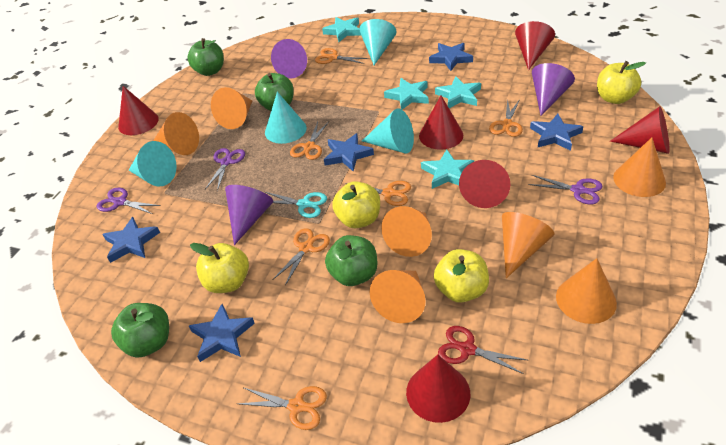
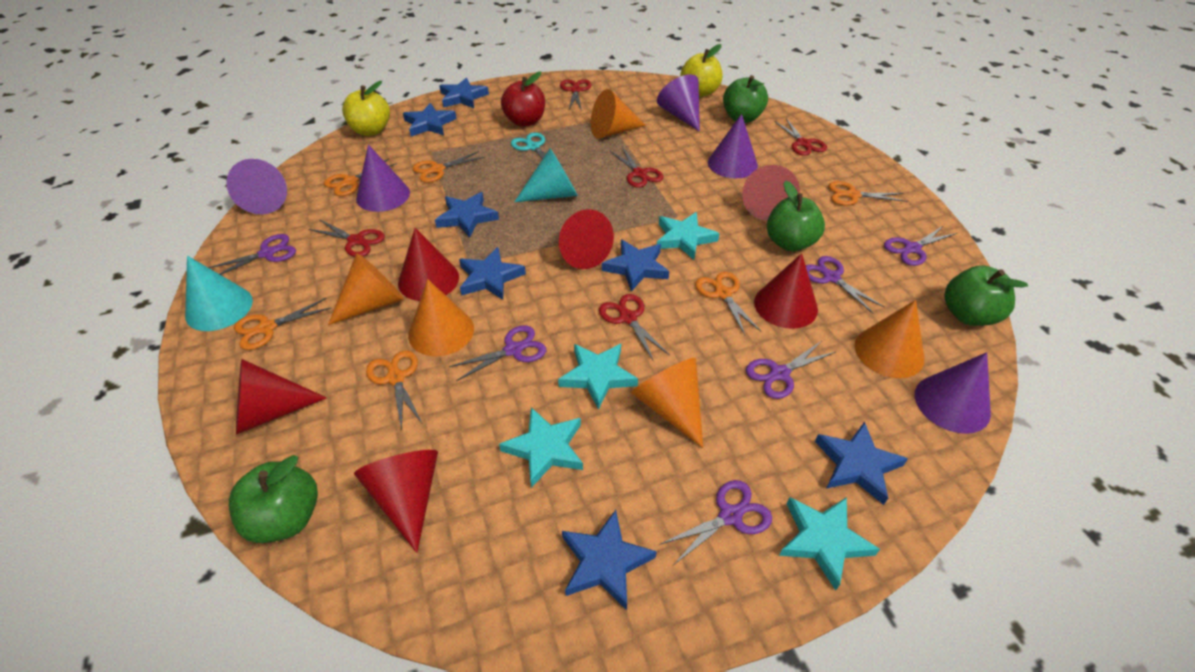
blue star: [102,217,160,263] [189,304,255,362] [324,133,374,171] [429,43,473,71] [530,114,583,151] = 5 -> [403,103,456,136] [435,192,499,237] [439,77,489,108] [459,247,526,300] [562,510,657,610] [602,240,669,292] [815,421,908,505] = 7
orange cone: [153,112,199,155] [211,87,252,129] [370,270,426,323] [381,206,432,257] [502,212,555,278] [556,258,617,324] [613,138,666,197] = 7 -> [328,253,404,325] [408,279,474,356] [591,89,646,139] [631,358,703,448] [855,300,924,378] = 5
purple cone: [225,185,273,245] [271,39,307,79] [532,63,575,115] = 3 -> [226,159,287,215] [356,145,410,212] [657,74,700,132] [708,114,758,178] [915,352,991,434] = 5
purple scissors: [97,188,161,214] [205,148,245,191] [529,175,603,204] = 3 -> [208,234,296,275] [449,325,546,381] [659,480,772,564] [746,341,836,399] [806,256,885,314] [884,225,957,266] = 6
red apple: none = 0 -> [501,71,545,127] = 1
red scissors: [438,326,527,374] = 1 -> [308,219,385,257] [560,80,592,111] [599,294,670,362] [610,147,664,188] [774,118,827,156] = 5
turquoise cone: [129,141,177,186] [265,92,307,144] [359,19,396,65] [362,108,414,153] = 4 -> [185,256,253,331] [514,148,578,202] = 2
yellow apple: [190,243,249,293] [332,181,380,228] [434,249,489,303] [597,61,646,104] = 4 -> [342,81,390,136] [680,44,722,97] = 2

